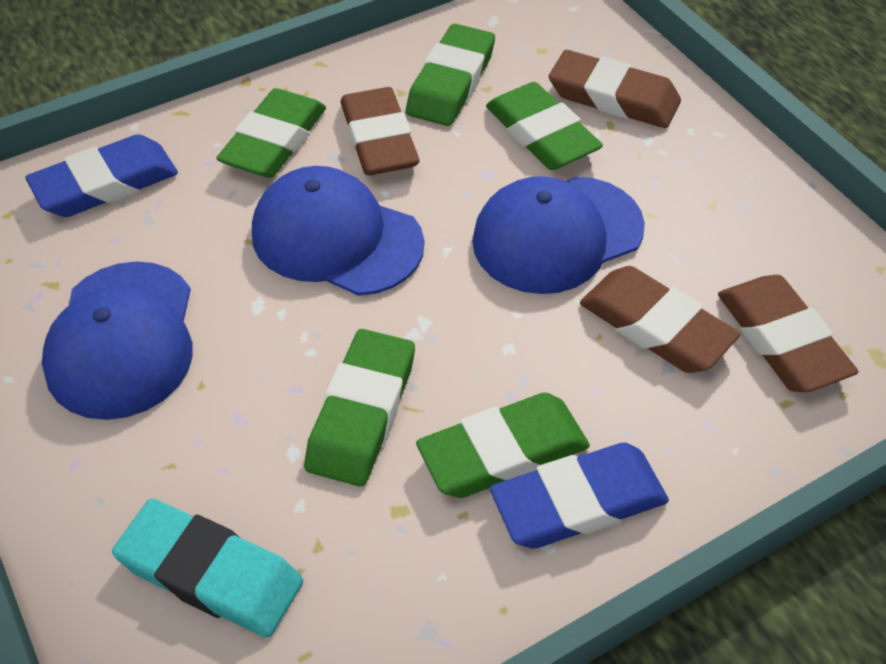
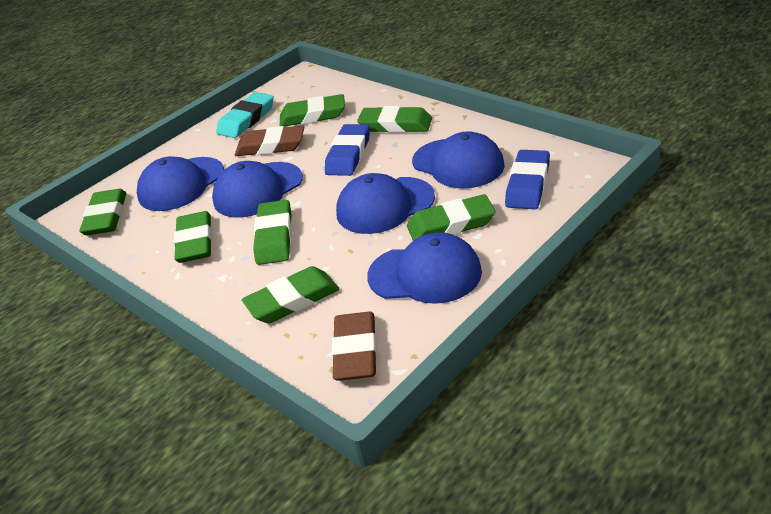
blue cap: [42,261,193,420] [252,166,424,296] [472,176,645,294] = 3 -> [137,156,224,211] [212,161,303,217] [336,173,435,234] [367,232,482,304] [412,131,505,189] = 5
brown eraser: [340,87,420,175] [549,50,681,128] [580,266,740,373] [718,275,858,392] = 4 -> [235,126,304,156] [332,312,377,381] = 2
green eraser: [216,88,326,178] [304,329,415,486] [406,24,495,126] [416,393,590,498] [486,82,603,170] = 5 -> [79,189,127,235] [174,211,212,263] [242,266,339,323] [253,200,292,265] [280,94,345,127] [357,106,432,133] [407,194,495,241] = 7

